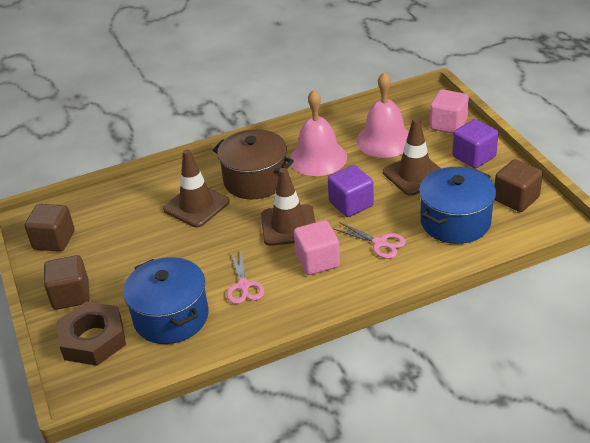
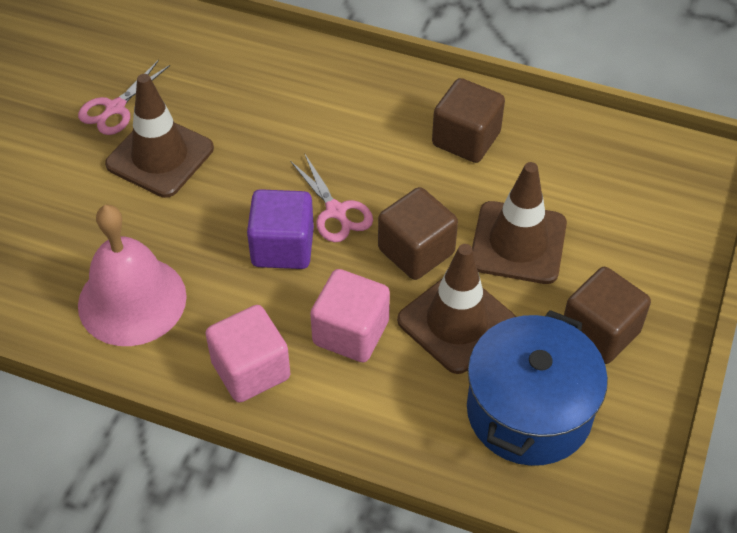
blue pot: [123,257,208,344] [419,167,496,244] = 2 -> [467,310,608,466] = 1
brown nut: [57,302,126,366] = 1 -> none = 0
brown pot: [212,129,294,199] = 1 -> none = 0
pink bell: [290,90,347,176] [356,72,409,158] = 2 -> [78,205,187,346] = 1
purple cube: [328,165,374,217] [453,119,498,169] = 2 -> [247,189,314,269] = 1

